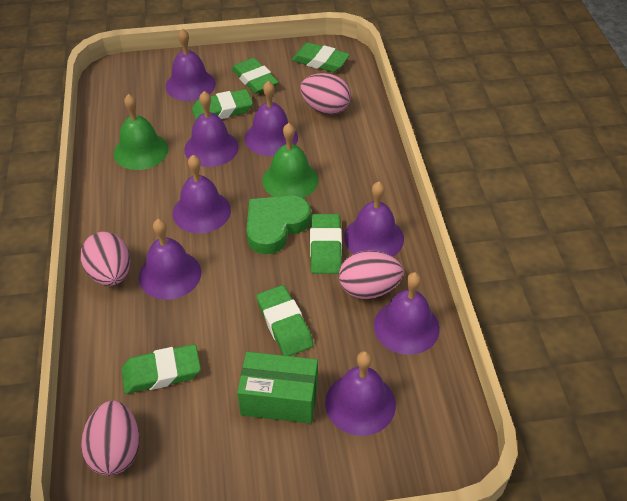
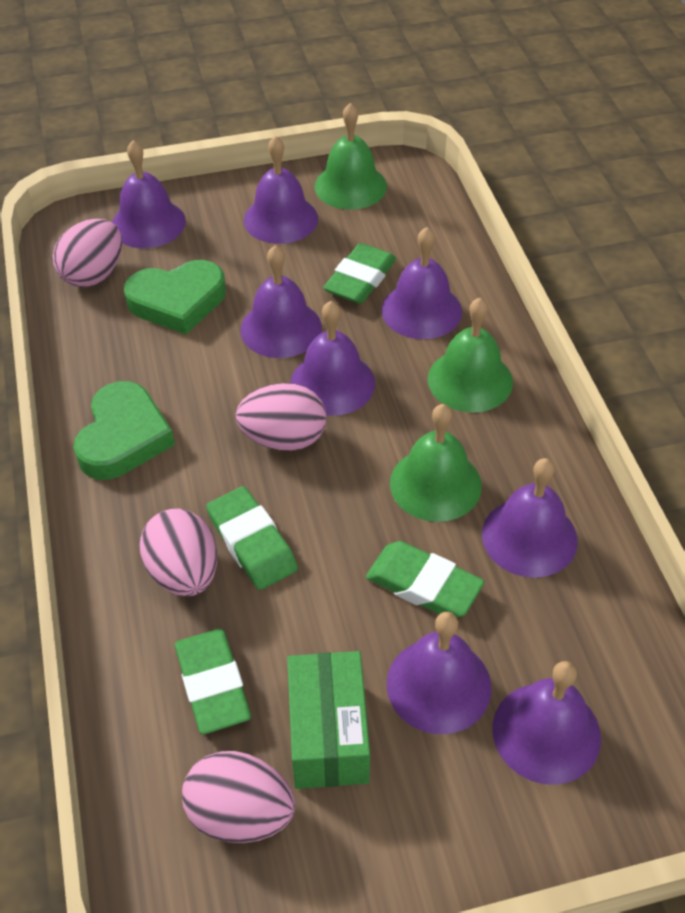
green bell: [114,94,168,170] [262,123,318,198] = 2 -> [314,103,387,210] [390,404,482,522] [428,298,513,413] = 3
green eraser: [121,344,201,394] [192,89,253,120] [232,58,279,94] [257,285,314,356] [292,43,350,72] [310,214,342,274] = 6 -> [175,629,251,734] [206,486,298,590] [323,243,396,304] [366,541,485,618] = 4
green heart: [247,195,311,254] = 1 -> [73,381,175,480] [124,260,226,334] = 2

